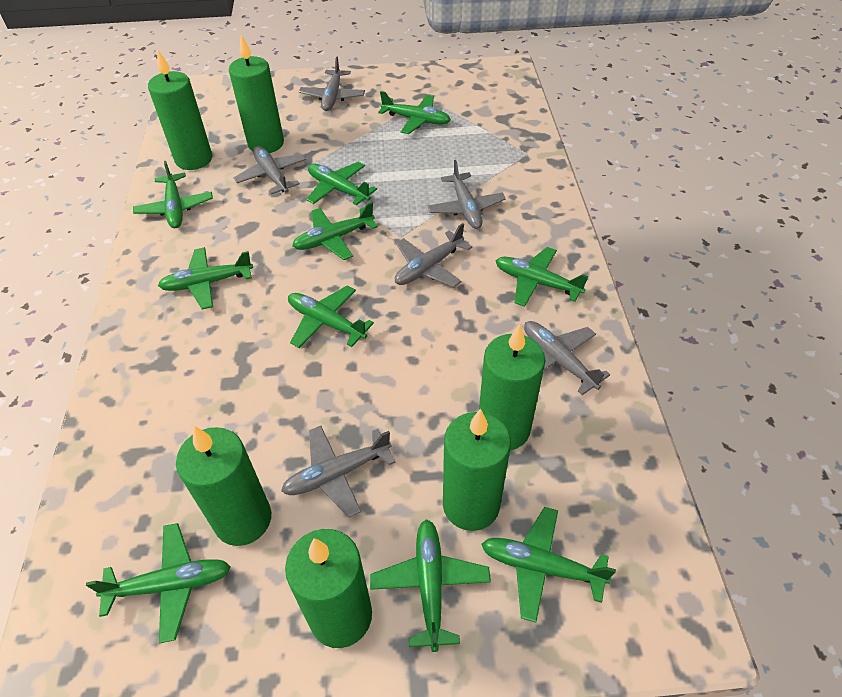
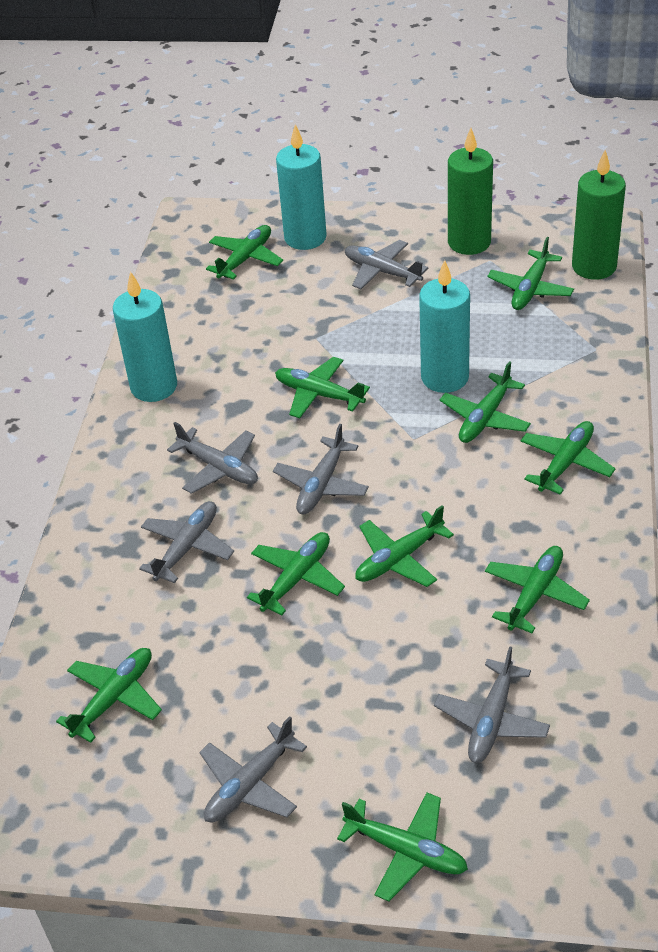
green candle: [148,49,212,170] [176,426,271,546] [229,34,284,153] [285,529,372,648] [443,409,511,531] [479,324,545,450] = 6 -> [448,128,493,255] [572,150,626,280] = 2
turquoise candle: none = 0 -> [113,271,177,402] [276,124,327,250] [419,260,470,393] = 3

